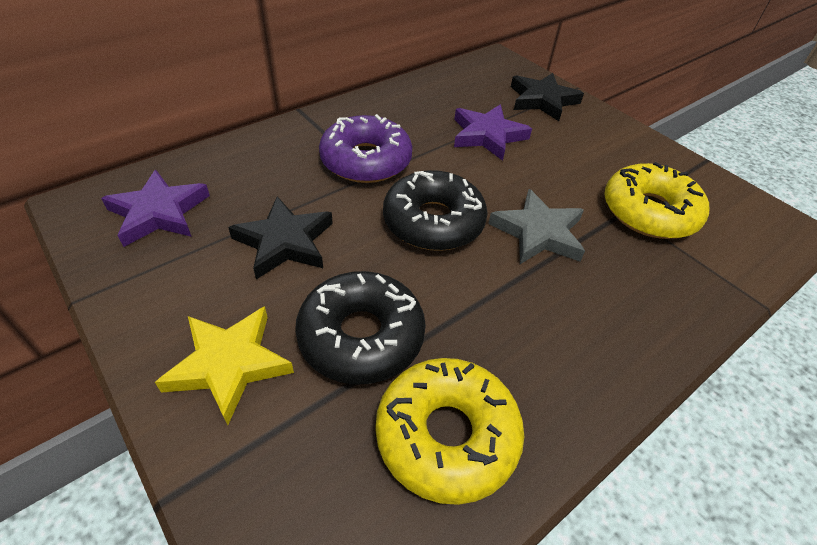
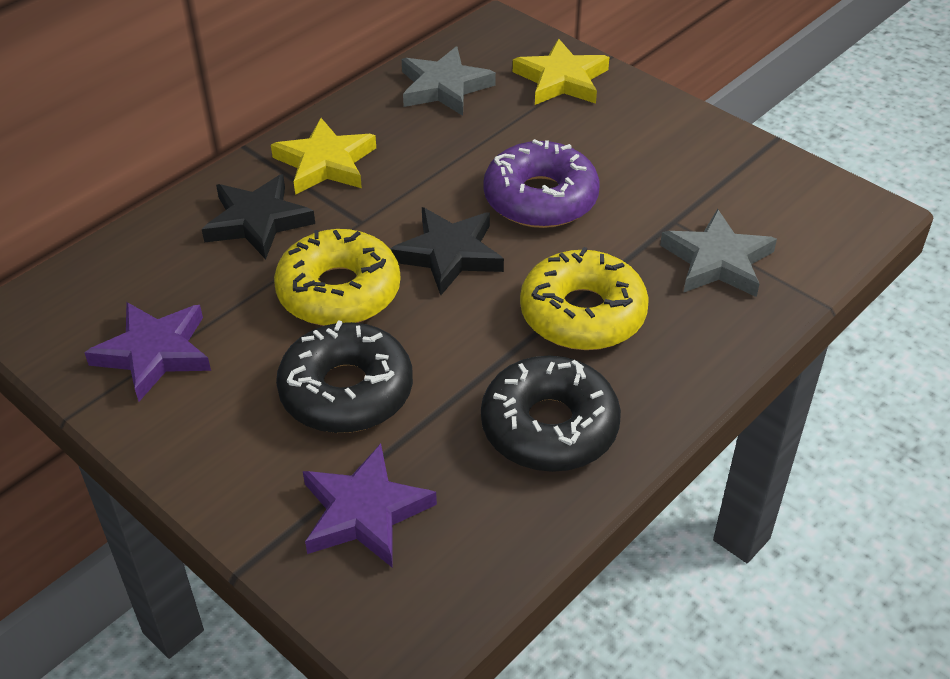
grey star: [488,189,585,264] = 1 -> [401,47,496,116] [660,209,777,297] = 2
yellow star: [155,306,294,425] = 1 -> [271,118,376,195] [513,39,609,105] = 2

